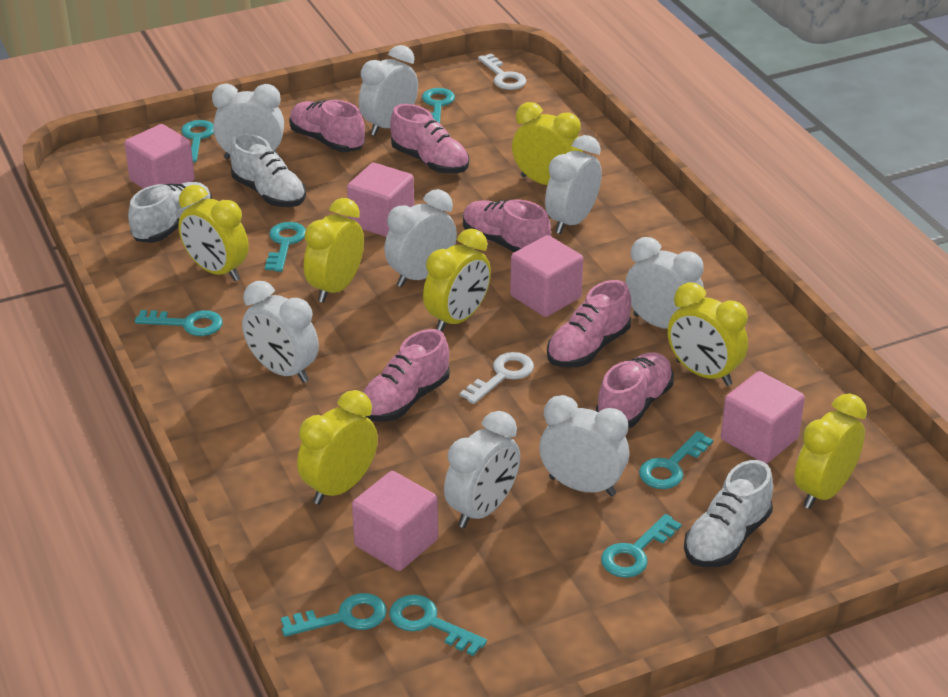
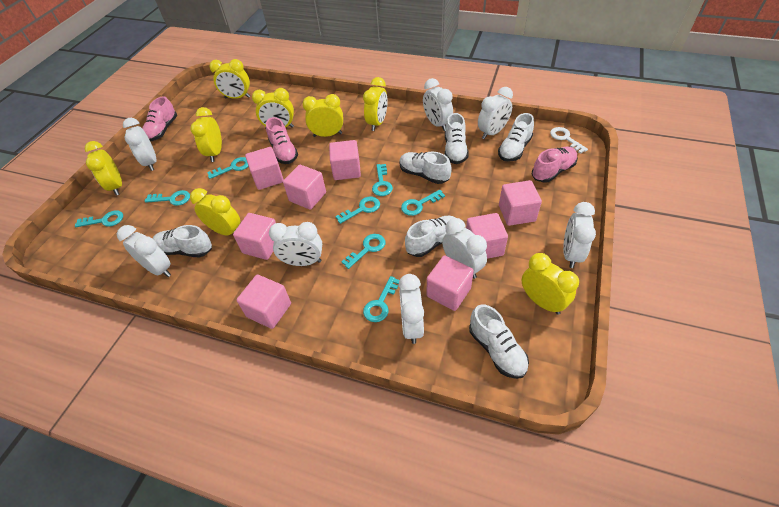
pink cube: [125,124,195,189] [347,163,414,237] [352,471,438,571] [510,235,583,317] [721,371,805,464] = 5 -> [233,213,276,260] [237,275,291,329] [245,147,284,190] [283,165,326,210] [329,140,361,180] [427,255,474,311] [466,213,508,259] [499,180,542,226] = 8
pink shoe: [289,100,365,152] [363,329,450,422] [390,104,469,174] [463,199,551,252] [547,280,631,368] [596,352,674,428] = 6 -> [142,96,177,142] [266,117,298,164] [531,147,578,183] = 3
white key: [460,352,534,404] [478,53,526,90] = 2 -> [550,127,588,154] = 1
white shoe: [128,182,212,243] [230,133,306,207] [684,460,773,567] = 3 -> [153,225,212,257] [399,152,452,184] [405,216,455,257] [445,113,469,164] [469,304,529,379] [498,113,534,162] = 6
yellow clock: [178,185,249,281] [297,390,378,505] [304,198,364,303] [423,229,491,332] [512,102,583,185] [668,282,748,386] [794,393,867,509] = 7 -> [85,141,122,196] [190,107,222,162] [190,188,240,236] [209,59,250,99] [252,88,294,129] [303,94,343,137] [363,77,388,131] [522,253,579,315] = 8

